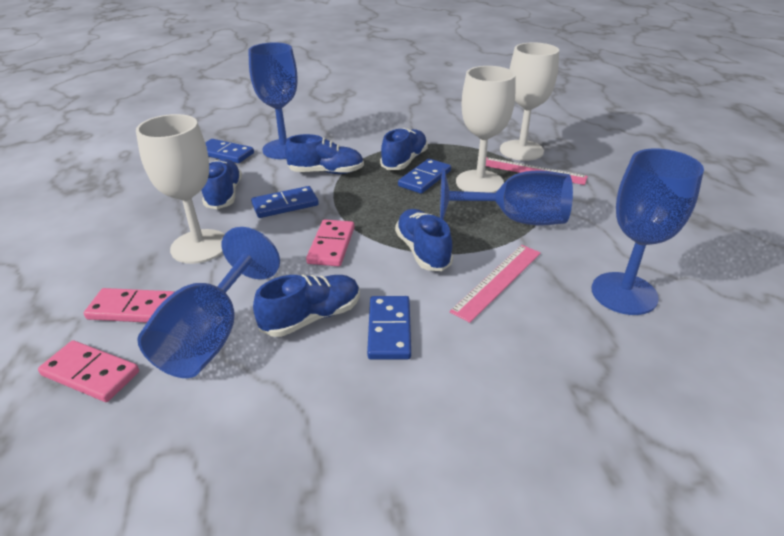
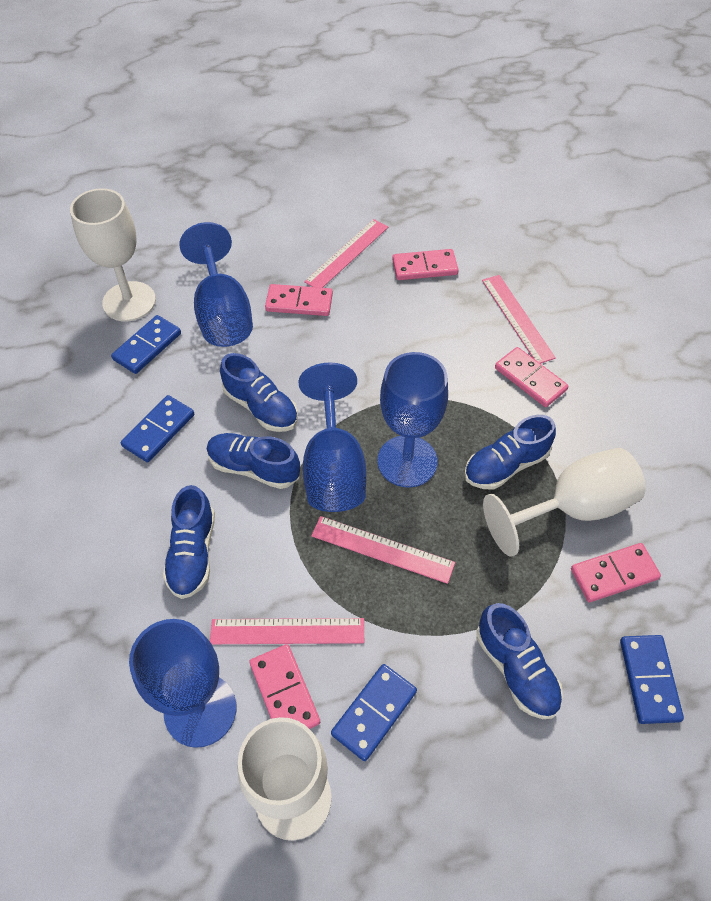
pink domino: [38,340,139,402] [84,288,174,323] [306,219,354,266] = 3 -> [249,644,320,729] [265,284,333,316] [392,249,459,280] [495,347,568,407] [571,543,661,602] = 5
pink ruler: [449,245,541,323] [486,157,588,185] = 2 -> [210,618,364,644] [304,219,388,288] [311,516,455,584] [482,275,556,364] = 4

